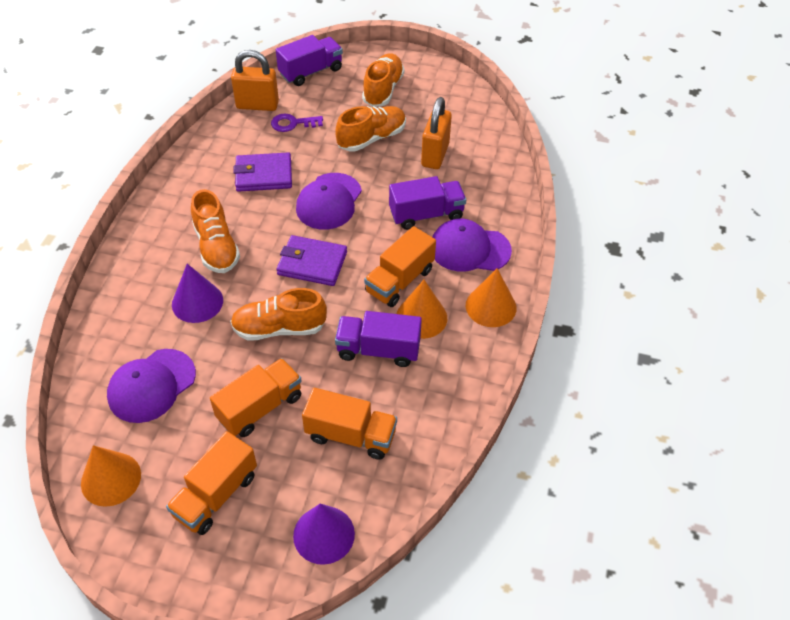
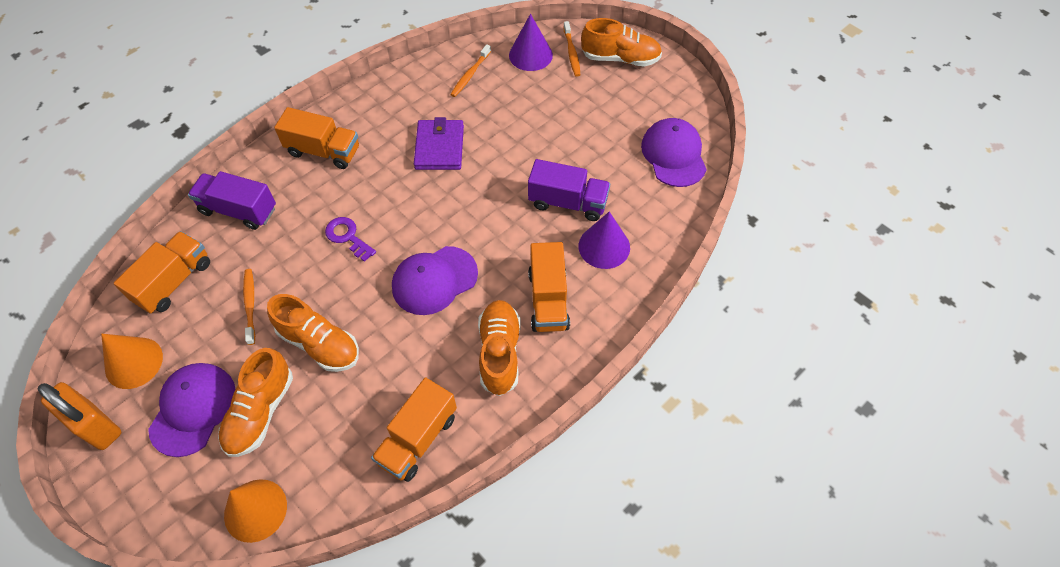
orange cone: [81,445,141,507] [396,280,447,339] [466,268,517,327] = 3 -> [101,334,163,389] [224,479,287,543] = 2
orange padlock: [231,50,279,111] [421,97,452,169] = 2 -> [37,382,122,450] = 1
orange toothbrush: none = 0 -> [243,269,255,345] [450,44,491,97] [563,21,580,77] = 3
purple truck: [276,35,343,86] [335,311,422,367] [389,176,466,230] = 3 -> [188,171,276,230] [528,159,610,221] = 2
purple wallet: [234,152,292,192] [276,235,347,286] = 2 -> [414,117,464,170] = 1

